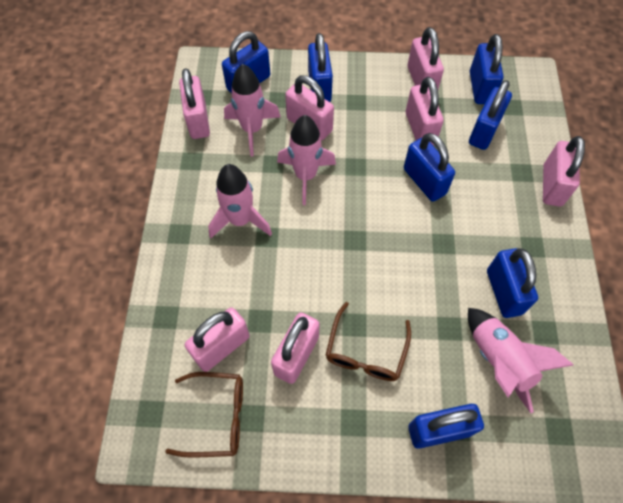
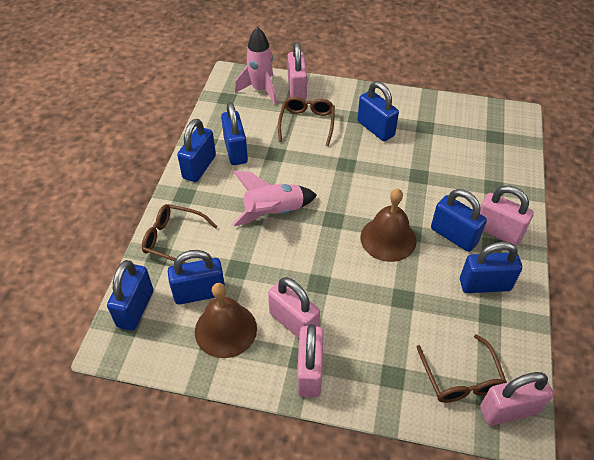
brown bell: none = 0 -> [195,283,257,358] [360,189,417,262] = 2
brown glasses: [165,372,243,457] [326,302,411,381] = 2 -> [142,204,218,264] [278,97,335,146] [417,334,507,403] = 3
pink padlock: [179,68,210,139] [185,308,250,372] [271,312,320,384] [285,75,334,140] [406,77,444,145] [408,27,444,89] [543,136,585,207] = 7 -> [268,277,320,338] [288,42,307,100] [297,324,324,397] [480,186,534,246] [480,372,554,426] = 5
pink rocket: [208,164,272,238] [224,64,281,156] [277,115,336,205] [468,308,574,413] = 4 -> [232,171,317,226] [235,27,277,105] = 2

